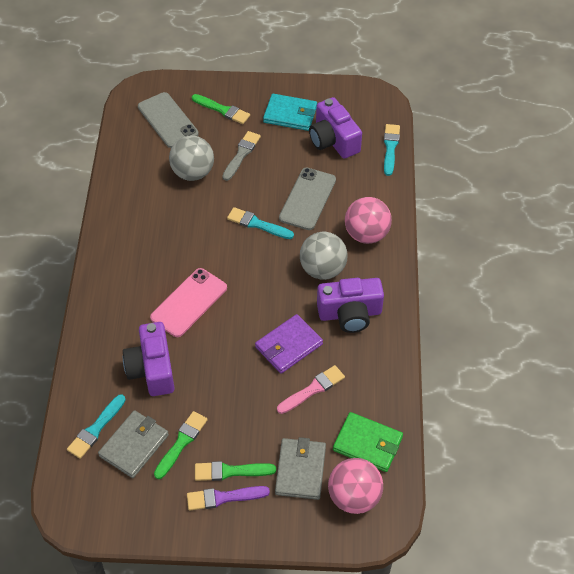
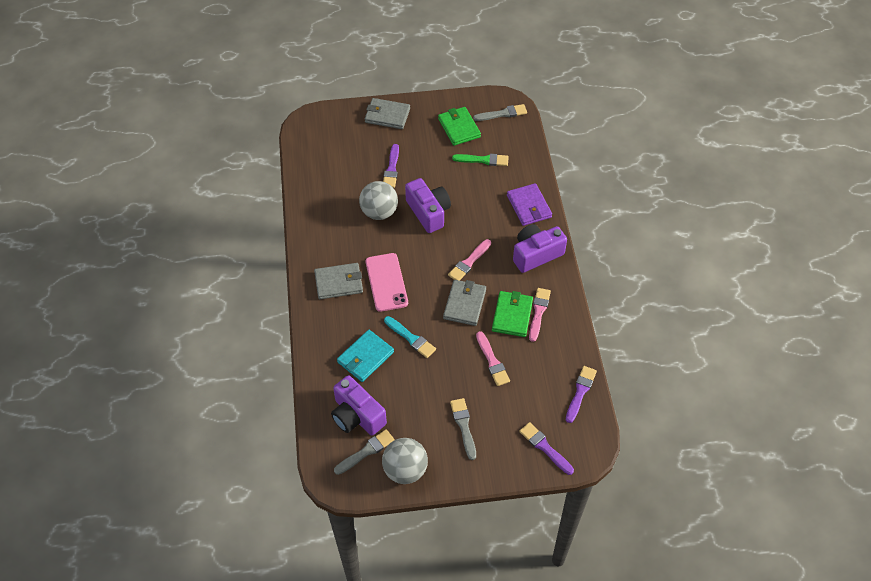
green brush: [154,411,208,479] [192,94,250,124] [195,461,276,481] = 3 -> [452,154,509,166] = 1
green wallet: [333,412,403,472] = 1 -> [438,107,481,146] [492,291,533,337] = 2
grey brush: [223,131,261,181] = 1 -> [334,429,395,475] [450,398,476,460] [473,104,527,121] = 3
grey phone: [138,92,199,148] [279,168,336,230] = 2 -> none = 0
grey wallet: [98,410,169,478] [275,437,326,500] = 2 -> [314,263,363,299] [365,98,410,129] [443,280,486,326] = 3
pink ball: [328,458,383,514] [345,197,392,244] = 2 -> none = 0
pink brush: [277,365,345,414] = 1 -> [448,239,491,281] [476,331,510,386] [529,288,551,342] = 3
purple brush: [187,486,270,511] = 1 -> [383,144,399,188] [519,422,574,475] [566,366,597,423] = 3
turquoise brush: [67,394,126,459] [227,207,294,239] [384,124,400,176] = 3 -> [384,316,436,358] = 1

